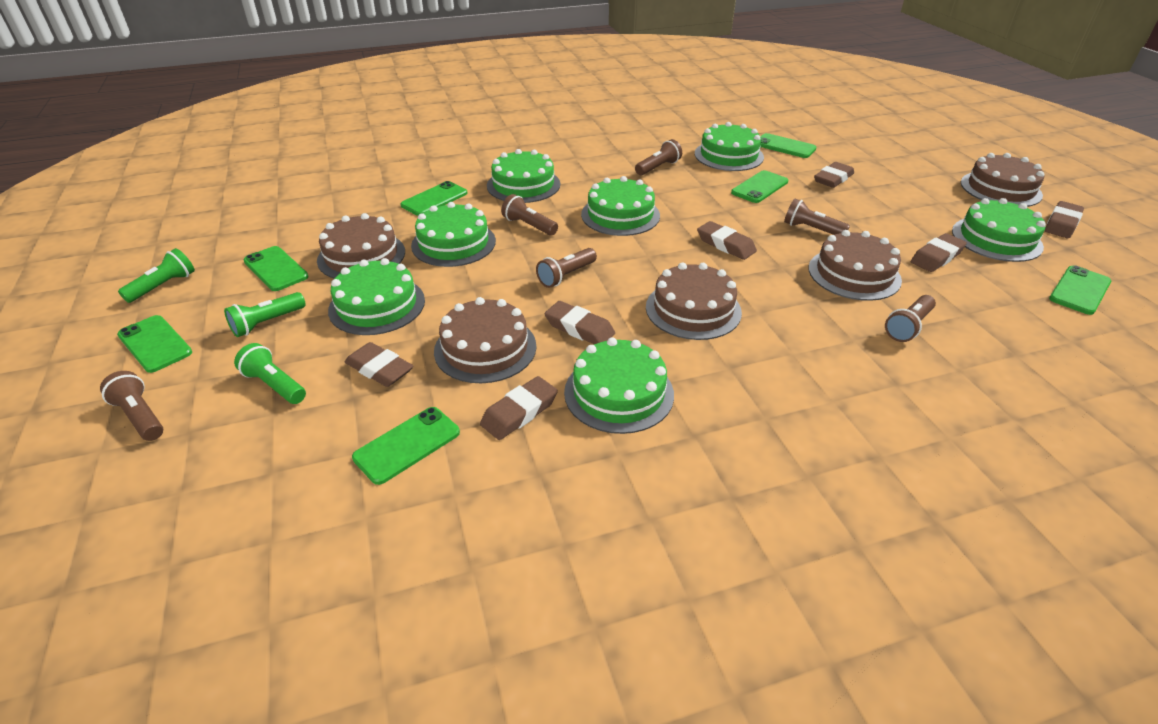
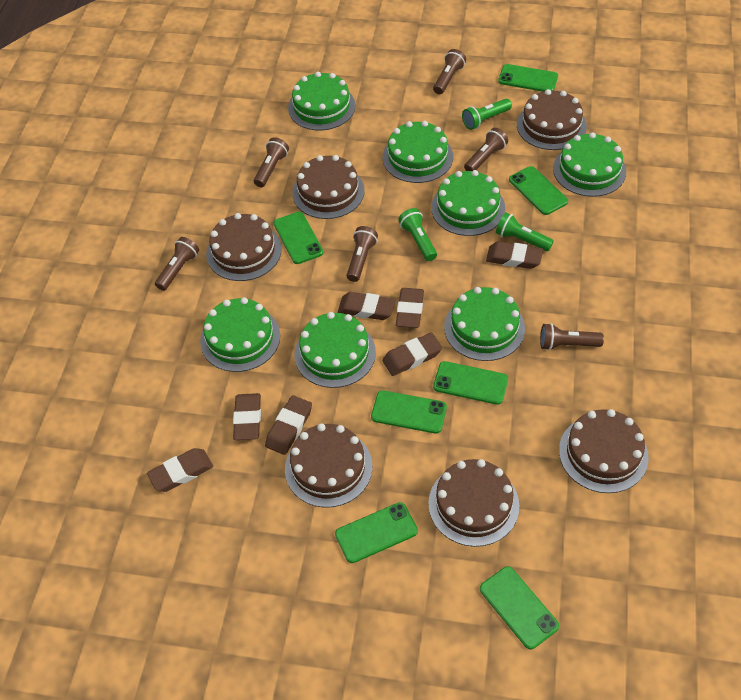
brown cake: [317,213,405,279] [434,297,536,383] [646,262,742,340] [809,230,902,301] [961,153,1045,207] = 5 -> [206,213,282,281] [285,423,372,508] [293,155,365,219] [428,459,519,547] [517,89,587,150] [559,409,649,493] = 6

